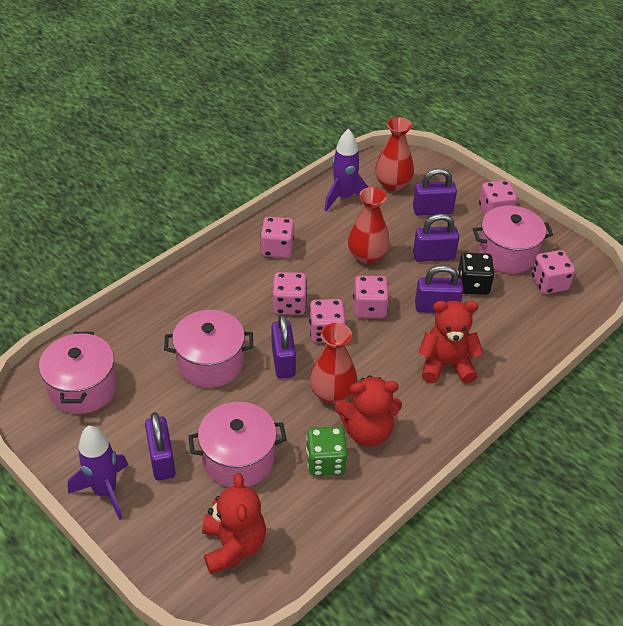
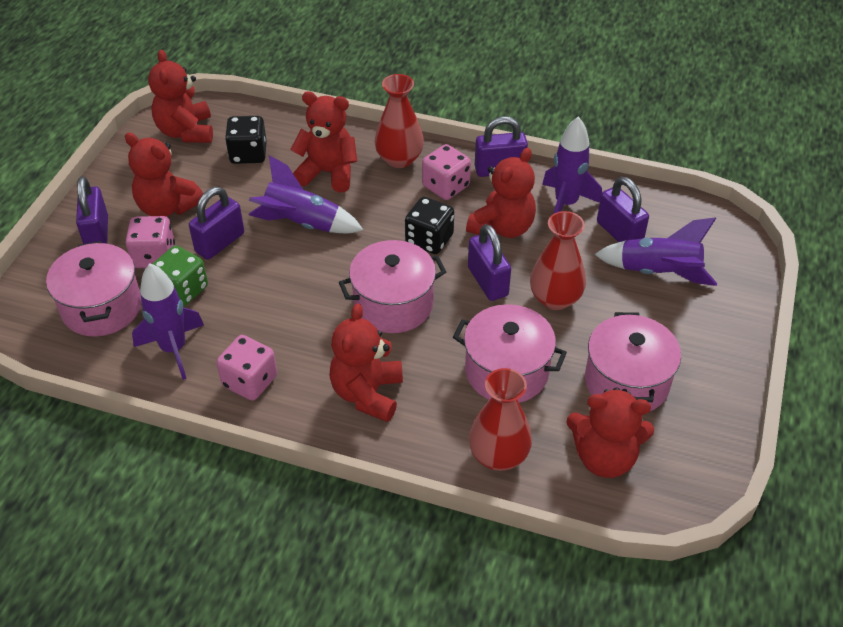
black dice: [457,253,495,295] = 1 -> [225,116,267,164] [405,197,454,254] = 2
pink dice: [260,217,294,258] [273,272,307,315] [309,299,346,343] [353,276,389,318] [479,180,517,216] [531,250,575,294] = 6 -> [125,216,175,268] [216,335,277,401] [422,144,471,200] = 3
purple rocket: [68,426,128,520] [324,128,368,211] = 2 -> [132,263,204,380] [249,155,363,233] [542,116,602,213] [594,217,717,286] = 4
red teddy bear: [202,473,266,575] [335,375,402,447] [419,301,483,384] = 3 -> [125,132,203,217] [148,50,213,143] [290,91,357,192] [329,304,403,422] [466,148,536,238] [566,387,654,478] = 6

